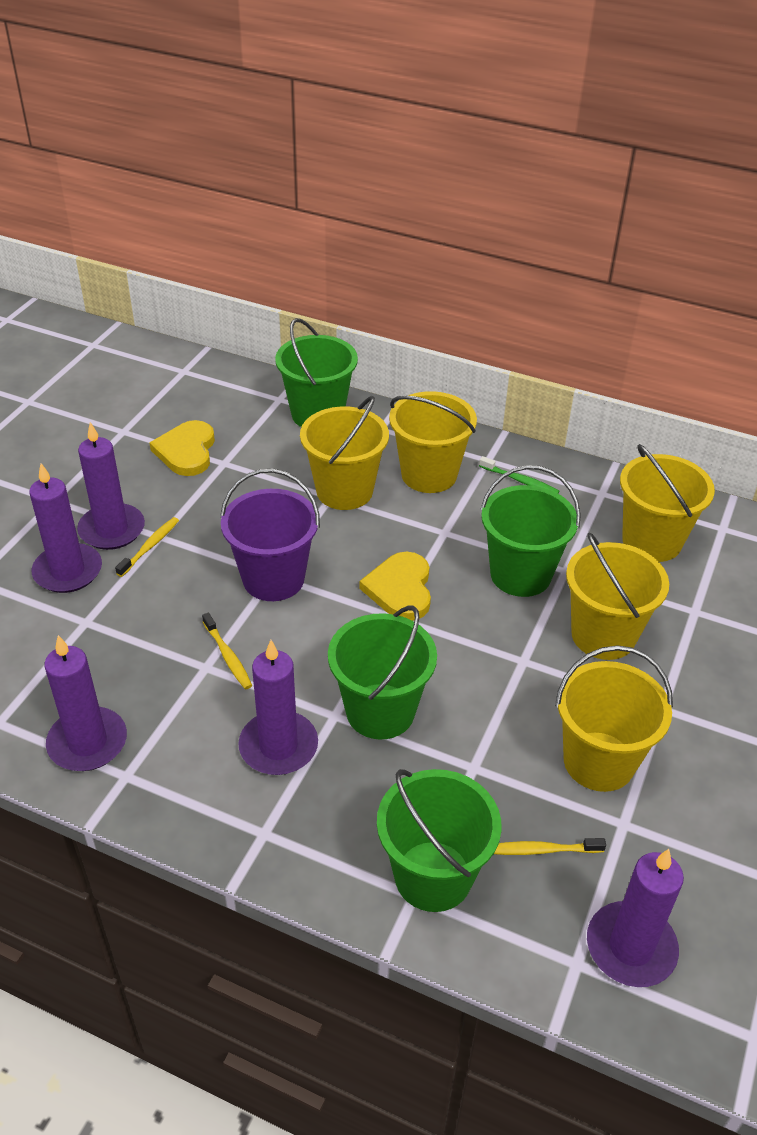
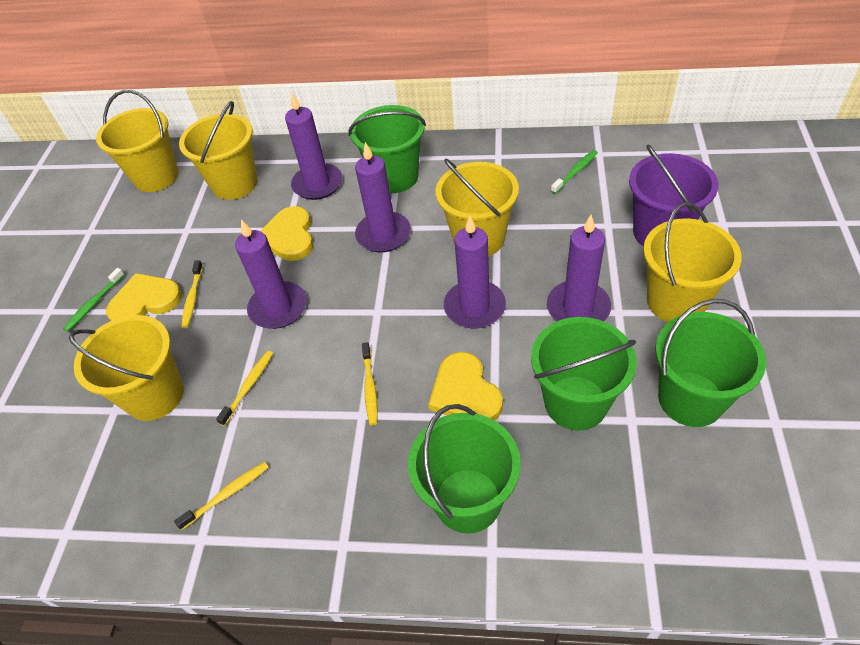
green toothbrush: [479,456,560,494] = 1 -> [63,268,125,331] [551,150,598,194] = 2
yellow heart: [149,420,215,476] [360,552,431,621] = 2 -> [106,273,182,321] [261,206,314,261] [428,352,503,420] = 3
yellow toothbrush: [115,517,179,577] [202,613,252,689] [494,838,606,855] = 3 -> [174,462,269,530] [181,260,203,328] [216,351,273,426] [362,342,378,425] = 4

